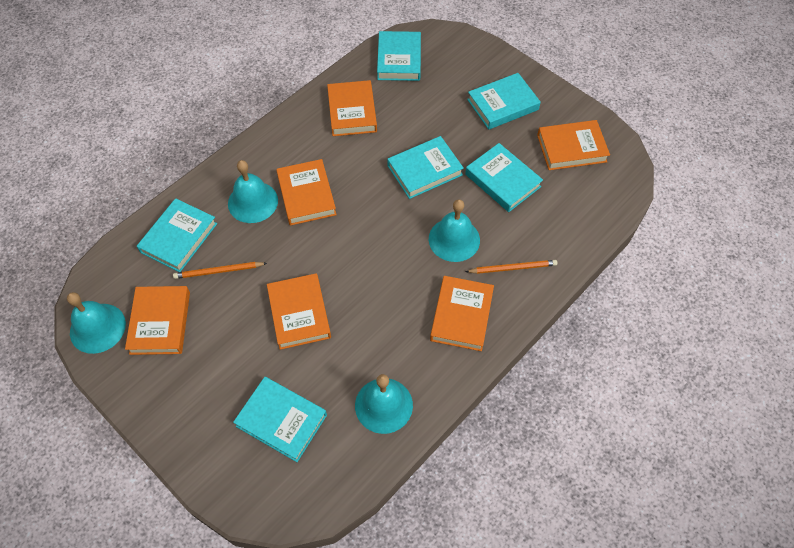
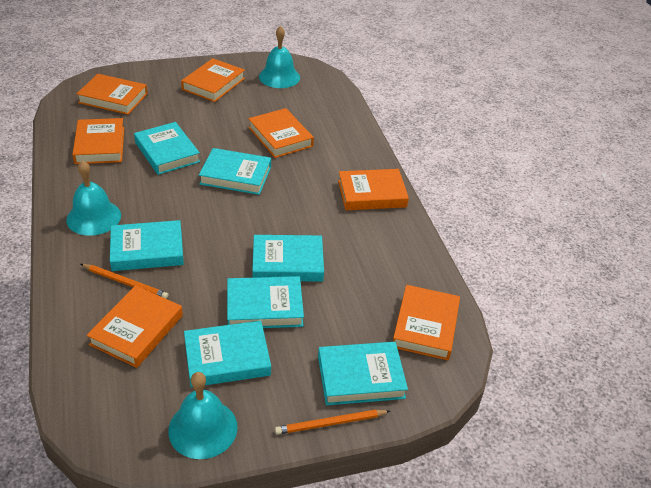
orange book: [125,286,190,355] [267,273,331,350] [276,159,337,226] [327,80,377,136] [430,276,494,351] [537,120,610,170] = 6 -> [72,118,124,164] [77,74,148,115] [87,285,183,368] [181,58,245,102] [248,108,314,158] [338,169,409,210] [393,285,460,360] = 7
turquoise bell: [67,292,126,354] [228,160,278,223] [355,374,413,434] [429,199,480,262] = 4 -> [66,160,121,236] [168,372,238,459] [259,26,300,88] = 3
turquoise book: [137,198,217,272] [233,377,327,462] [377,31,421,81] [388,136,464,199] [465,143,543,212] [467,73,541,130] = 6 -> [110,220,184,271] [134,122,200,175] [184,321,271,387] [199,148,271,195] [227,276,304,328] [252,235,324,281] [318,342,408,405] = 7

